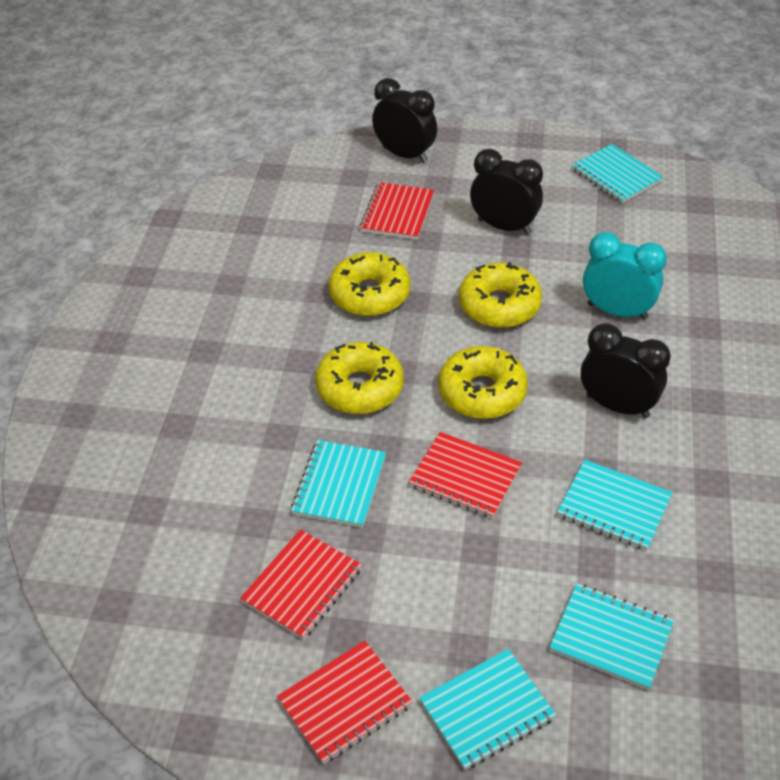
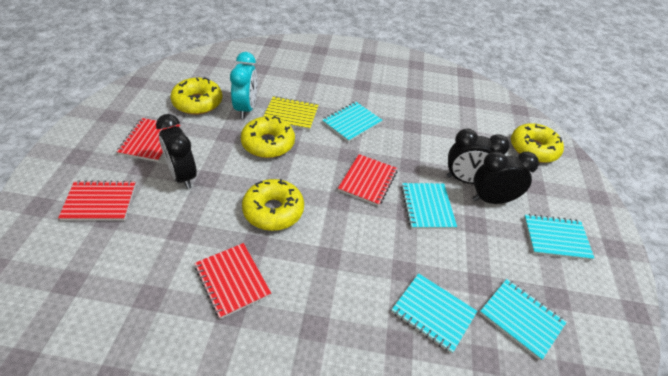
yellow notebook: none = 0 -> [263,96,318,130] = 1

